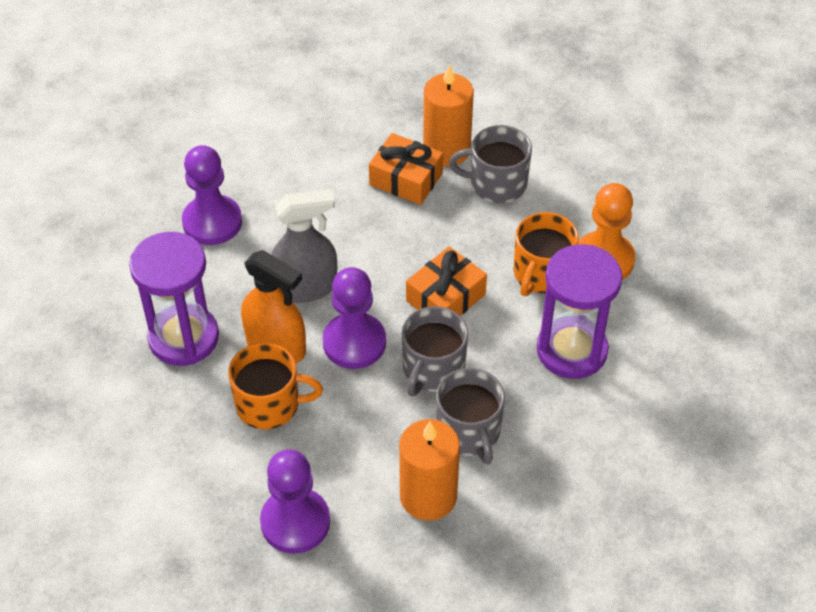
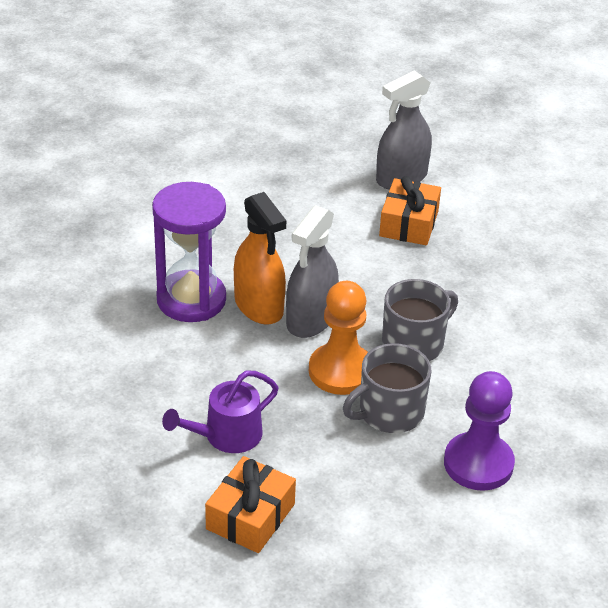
grey mug: [402,306,468,396] [436,368,505,464] [449,125,532,203] = 3 -> [343,343,431,433] [382,279,458,361] = 2
grey spray bottle: [271,189,337,303] = 1 -> [286,205,339,338] [376,70,432,190] = 2
orange candle: [399,419,460,521] [423,64,474,166] = 2 -> none = 0
orange mug: [228,343,323,429] [514,212,579,296] = 2 -> none = 0
purple hourglass: [129,232,219,366] [537,244,622,379] = 2 -> [152,182,226,322] = 1
purple pawn: [182,145,242,245] [260,449,330,554] [323,267,386,369] = 3 -> [444,371,515,491] = 1
purple watering can: none = 0 -> [162,370,279,453] = 1

